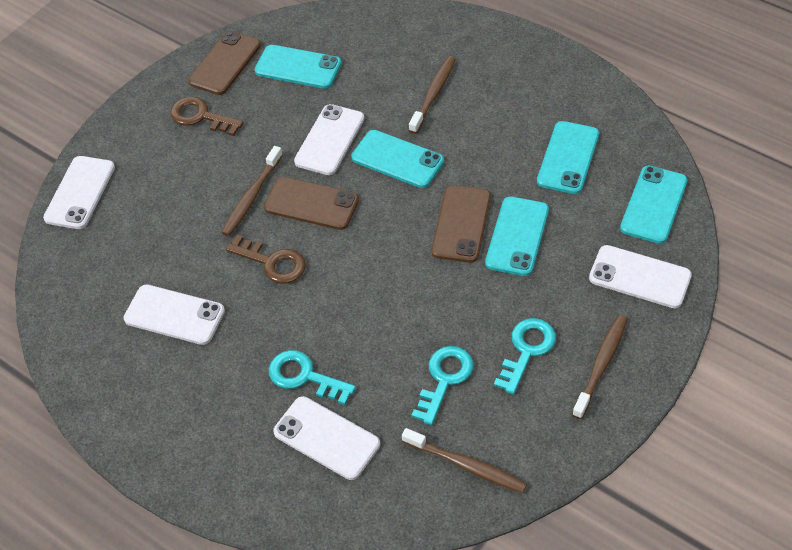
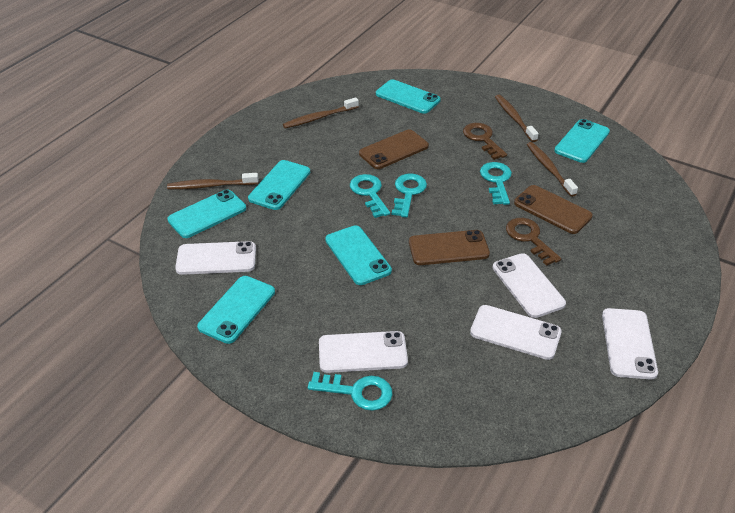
turquoise key: [269,350,356,405] [411,346,474,425] [494,318,556,394] = 3 -> [308,372,392,411] [350,174,390,218] [392,174,427,218] [480,162,512,205] = 4
turquoise phone: [255,45,342,89] [352,130,444,188] [485,196,549,276] [537,121,599,194] [620,165,687,244] = 5 -> [168,189,246,238] [197,276,275,344] [248,160,310,210] [325,225,392,285] [376,79,441,114] [554,119,610,163] = 6

